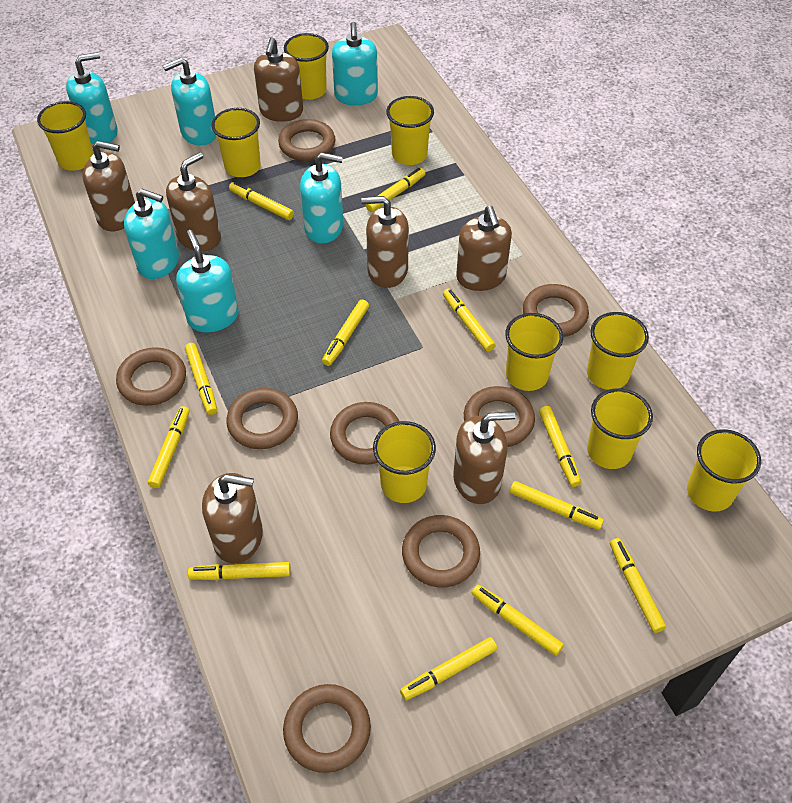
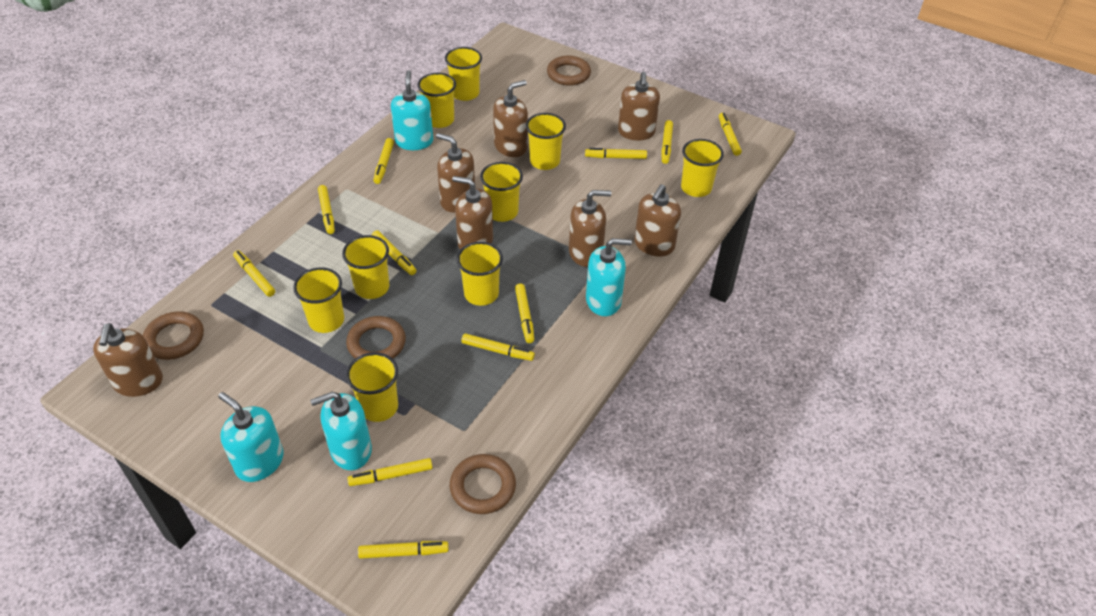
brown ring: [116,347,186,406] [226,388,298,449] [278,119,335,161] [283,684,371,773] [330,402,400,465] [402,515,480,587] [464,386,535,447] [523,284,589,337] = 8 -> [143,311,204,360] [346,316,406,359] [450,454,516,514] [547,56,591,86] = 4
turquoise soap dispenser: [66,52,118,144] [124,189,179,279] [163,57,216,145] [176,230,239,333] [300,152,343,243] [332,22,378,105] = 6 -> [218,392,284,482] [310,392,372,470] [391,70,433,150] [586,238,632,316] = 4
yellow marker: [148,406,190,488] [185,343,217,415] [188,562,291,580] [229,182,294,220] [322,300,369,366] [366,168,426,212] [400,637,497,700] [443,288,496,352] [472,585,564,656] [510,481,604,530] [539,406,581,487] [610,538,666,633] = 12 -> [233,250,275,297] [318,185,335,234] [347,458,433,486] [358,541,449,559] [372,230,417,275] [373,138,394,184] [461,333,535,361] [515,284,534,343] [585,148,647,159] [662,120,673,164] [719,113,742,156] = 11

